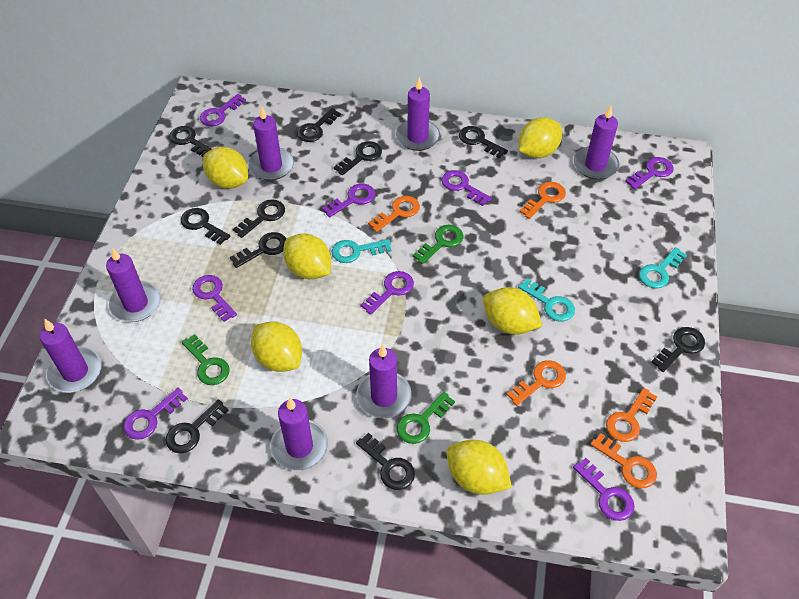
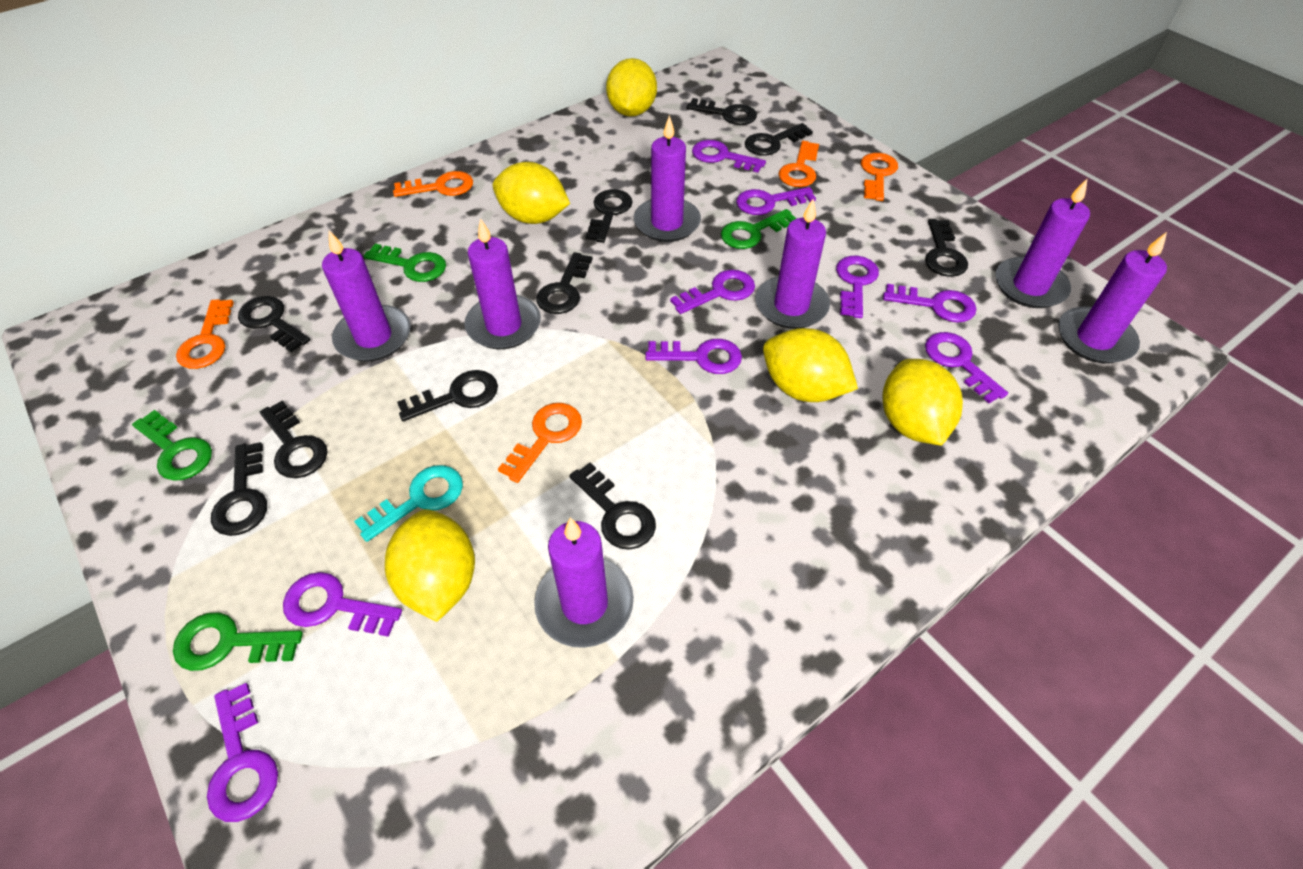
green key: [182,334,230,385] [397,392,455,444] [413,225,463,264] = 3 -> [132,410,212,481] [173,613,303,671] [364,244,446,282] [721,209,797,249] = 4
purple key: [123,388,188,440] [192,275,237,322] [200,94,246,126] [322,183,375,217] [361,271,414,315] [441,170,492,206] [573,458,635,521] [625,157,674,189] = 8 -> [207,683,278,822] [283,572,402,637] [646,339,742,374] [670,270,755,314] [692,140,766,173] [736,187,816,215] [836,256,879,318] [883,284,976,323] [925,332,1008,403] = 9
turquoise key: [332,239,391,263] [518,278,575,322] [639,247,687,288] = 3 -> [354,465,463,542] = 1
yellow lemon: [203,147,248,189] [251,321,302,372] [283,234,331,279] [447,440,512,495] [483,287,542,335] [519,117,562,158] = 6 -> [385,509,475,622] [493,162,570,224] [606,58,657,117] [763,328,858,402] [883,359,963,446] = 5

